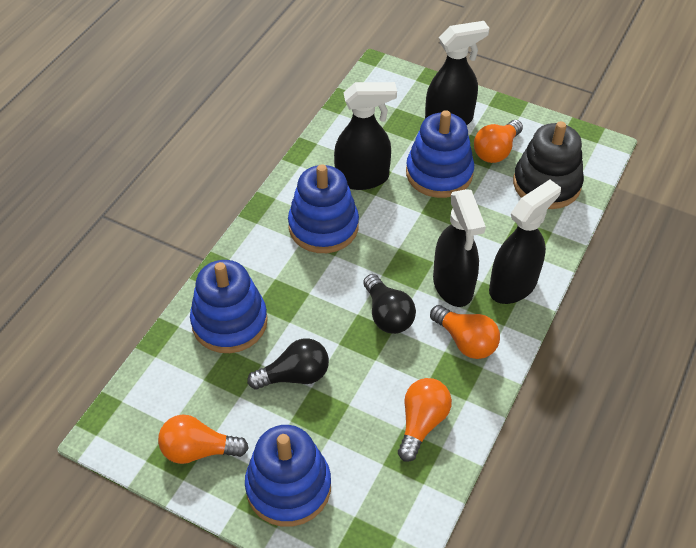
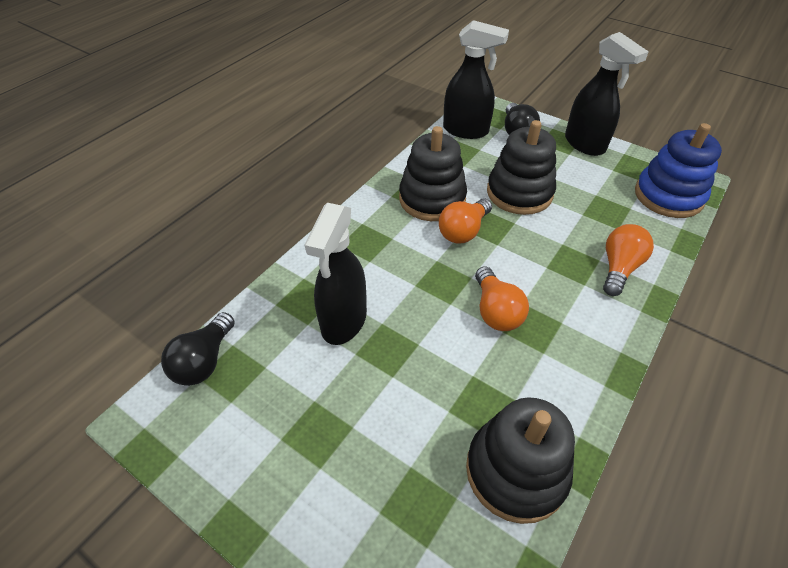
black spray bottle: [334,82,397,190] [425,21,489,125] [433,189,486,307] [489,179,561,304] = 4 -> [304,203,367,345] [443,20,509,139] [565,32,649,156] = 3
black stacking toy: [513,121,584,209] = 1 -> [399,126,467,221] [466,397,575,524] [487,120,556,215] = 3
blue stacking toy: [190,260,268,353] [245,425,331,527] [288,164,359,253] [406,110,474,198] = 4 -> [635,123,722,218] = 1
orange light bulb: [158,415,249,464] [398,378,452,462] [430,305,500,359] [474,120,523,163] = 4 -> [439,199,492,244] [475,266,529,331] [603,224,654,296] = 3

